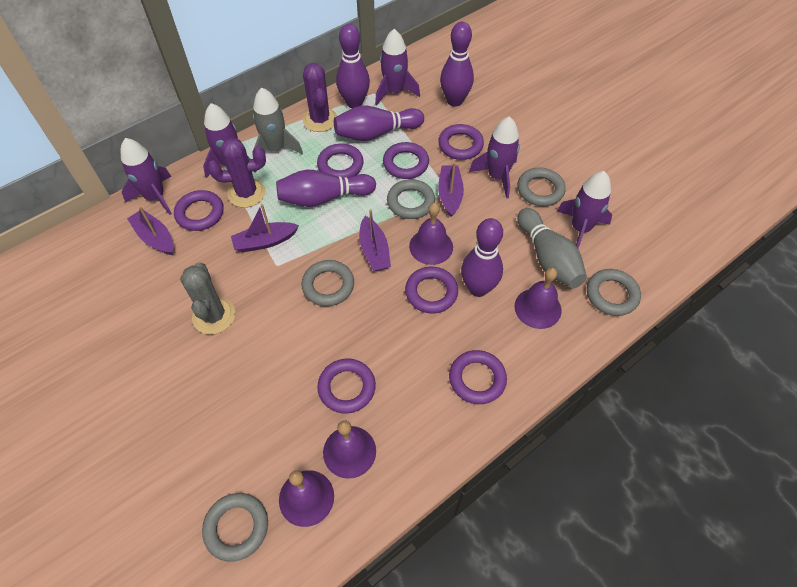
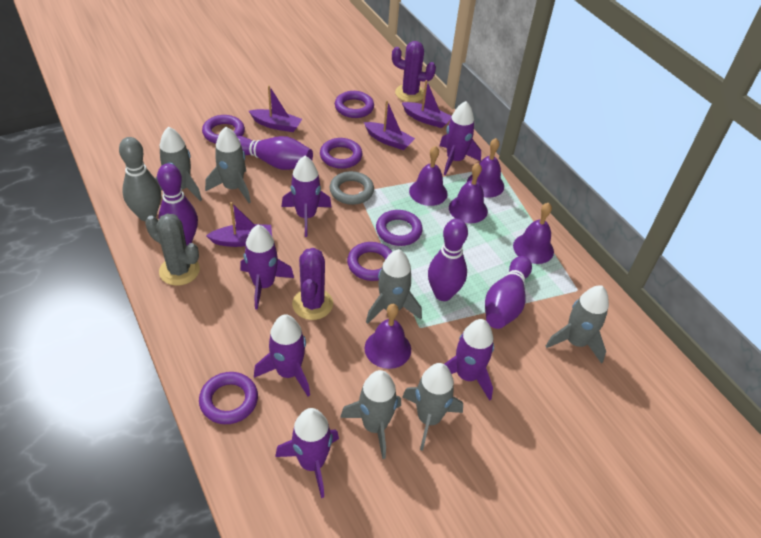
grey ring: [202,493,268,562] [301,260,354,306] [387,179,435,219] [518,167,566,206] [587,269,641,316] = 5 -> [329,171,374,205] = 1
grey rocket: [252,88,303,159] = 1 -> [155,127,202,201] [205,127,251,203] [340,370,401,459] [366,249,422,324] [402,363,463,451] [546,286,609,364] = 6
purple bell: [279,470,334,527] [323,420,376,479] [409,203,453,265] [515,267,561,329] = 4 -> [365,304,411,369] [409,146,448,206] [449,163,488,223] [467,138,504,198] [513,203,554,264] = 5
purple bowling pin: [276,170,376,207] [334,106,424,141] [336,24,370,108] [440,22,474,107] [461,218,503,297] = 5 -> [157,164,198,246] [237,136,313,170] [428,219,468,301] [485,256,532,329] = 4
purple ring: [174,190,224,231] [317,144,364,178] [317,359,376,414] [383,142,429,179] [405,267,458,313] [438,124,484,160] [449,350,507,404] = 7 -> [199,372,258,424] [202,115,245,144] [320,138,362,169] [335,91,374,118] [347,242,393,281] [376,210,423,246] = 6
purple rocket: [121,138,172,215] [203,103,257,178] [375,29,420,105] [469,116,520,199] [557,171,612,248] = 5 -> [240,225,294,310] [254,314,310,397] [275,408,339,498] [282,156,332,237] [439,101,481,175] [444,319,494,401] = 6

